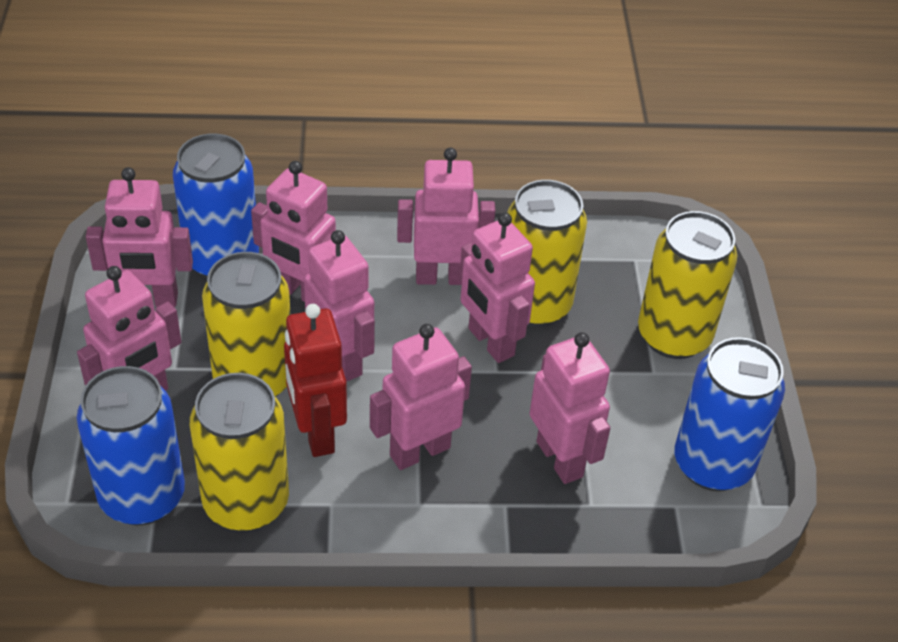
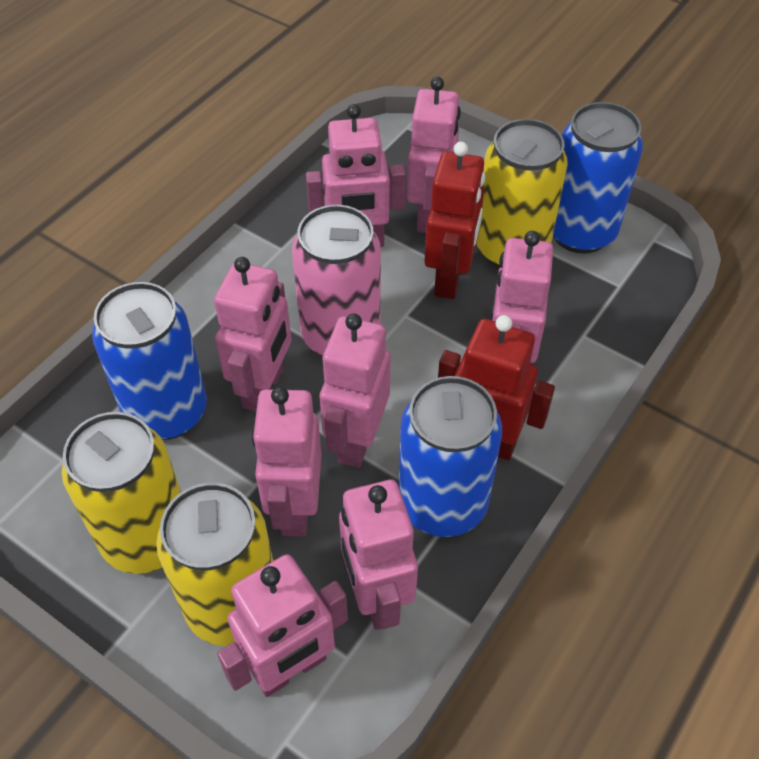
pink can: none = 0 -> [292,205,381,356] = 1
red robot: [284,304,347,457] = 1 -> [424,142,485,299] [438,315,555,460] = 2
yellow can: [190,373,289,532] [202,252,291,397] [507,180,587,327] [638,211,737,359] = 4 -> [62,412,181,574] [156,483,273,646] [477,119,568,268] = 3

